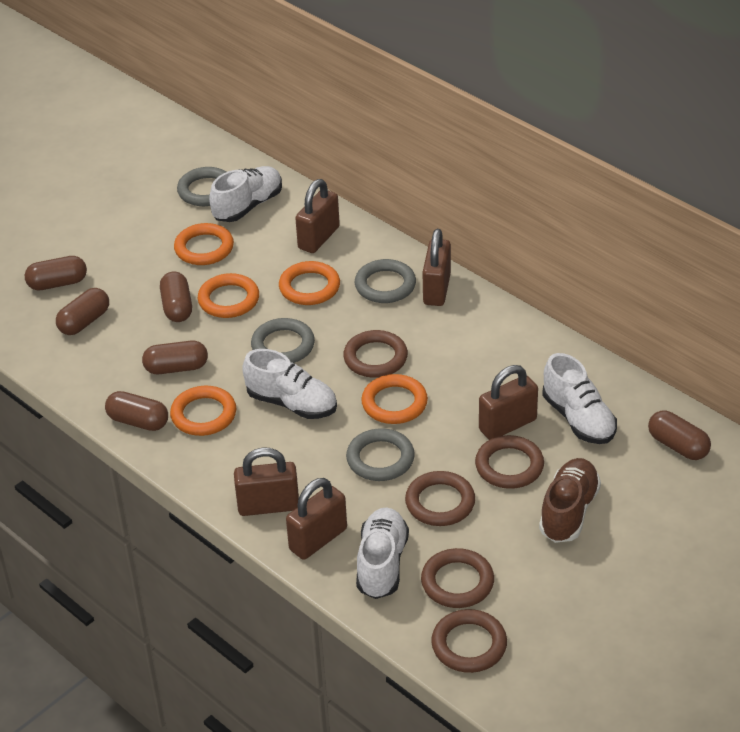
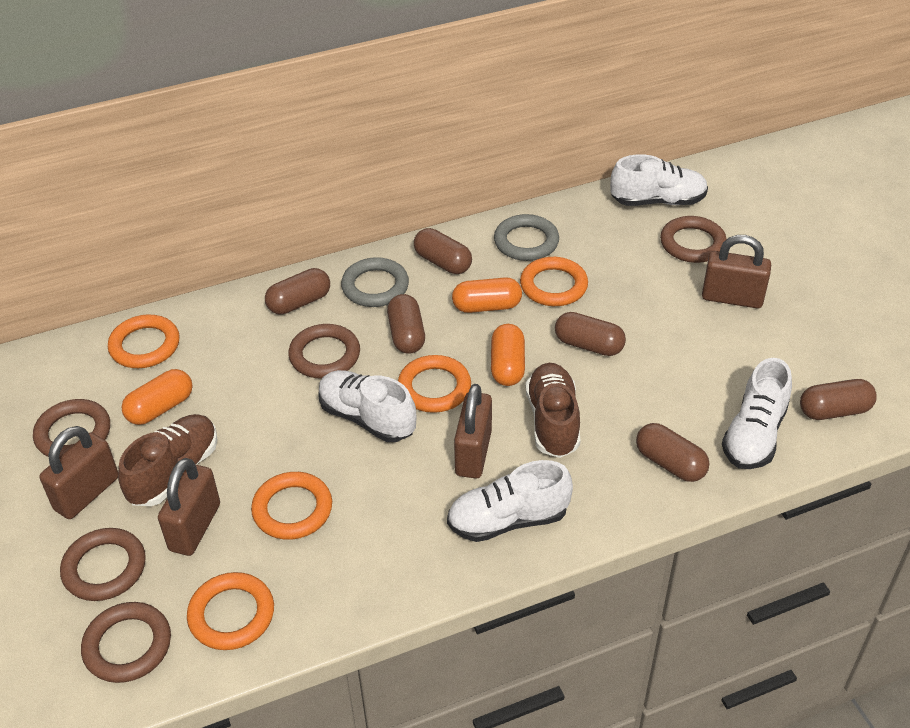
brown padlock: [234,447,299,516] [286,478,347,560] [295,179,340,253] [422,229,451,306] [479,365,538,440] = 5 -> [39,426,118,519] [158,458,220,556] [454,384,492,479] [702,235,771,308] = 4
brown shoe: [539,458,601,543] = 1 -> [118,414,218,506] [526,363,580,458] = 2
grey ring: [177,167,227,206] [251,318,315,363] [346,428,415,481] [355,259,416,303] = 4 -> [341,257,409,307] [494,214,559,261] = 2
orange capsule: none = 0 -> [121,369,193,425] [452,277,522,313] [491,324,525,386] = 3

